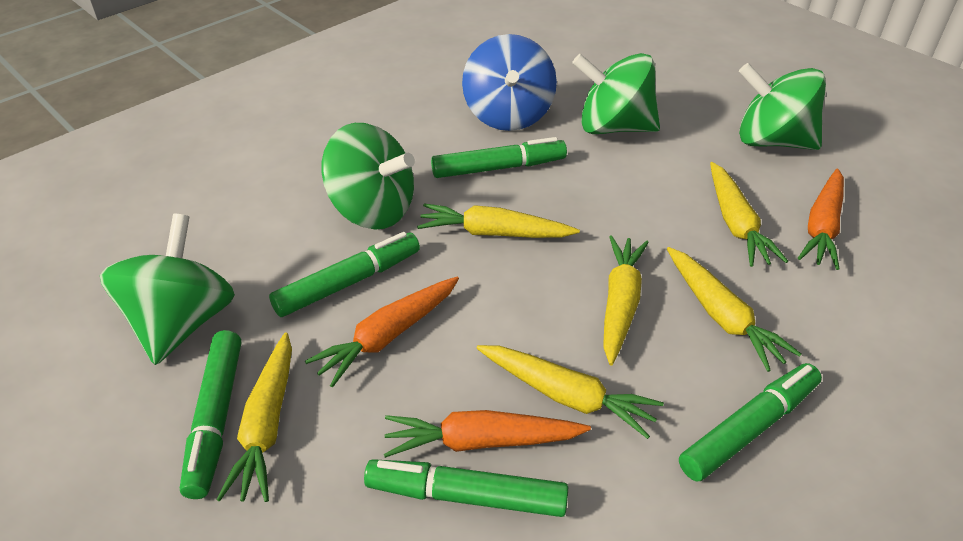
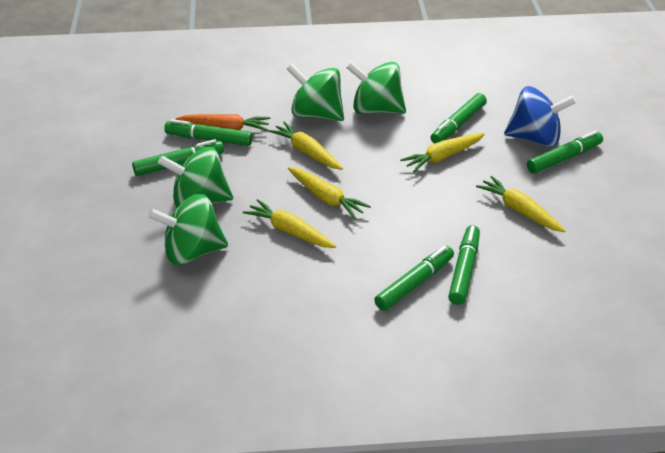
green marker: [180,330,241,499] [269,232,420,317] [364,459,568,517] [431,137,567,178] [679,363,822,482] = 5 -> [132,139,224,176] [164,119,253,146] [374,246,454,311] [431,93,487,144] [448,225,480,305] [527,131,603,173] = 6
orange carrot: [305,277,459,388] [384,410,591,458] [798,169,844,270] = 3 -> [176,114,270,131] = 1
yellow carrot: [216,333,292,502] [417,203,580,238] [476,345,664,439] [603,235,649,365] [667,247,801,372] [710,162,788,267] = 6 -> [243,199,336,248] [268,121,343,170] [288,167,371,219] [400,133,485,172] [476,176,565,232] = 5

